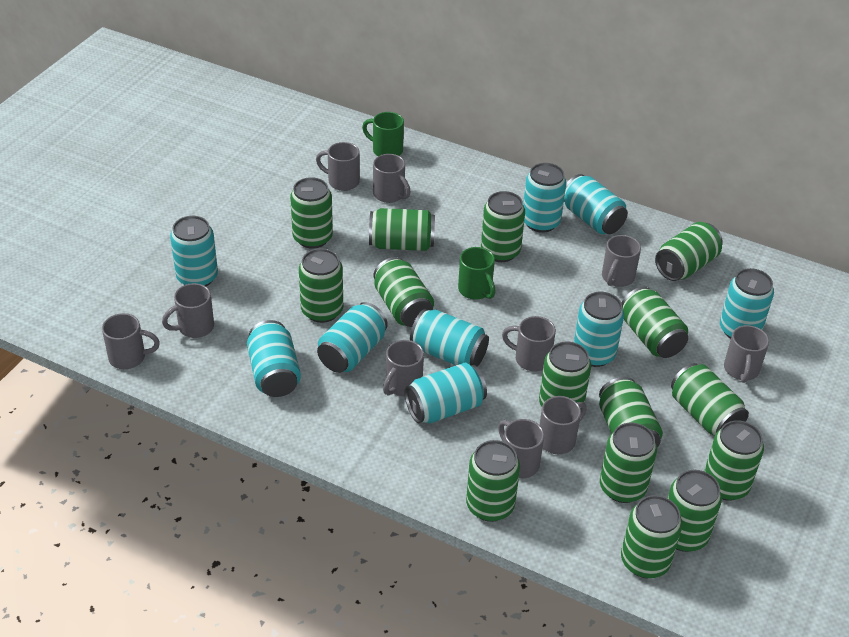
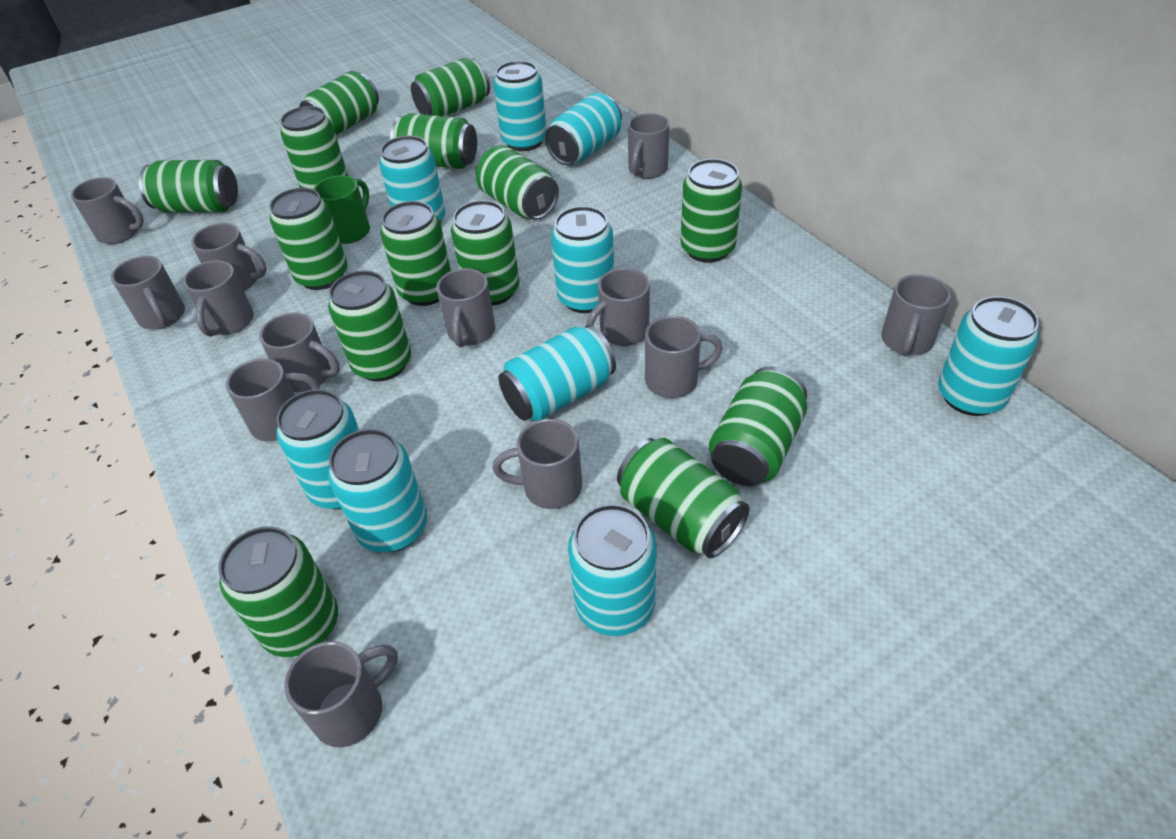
green can: [290,177,333,249] [299,248,343,323] [369,208,435,251] [373,257,434,327] [466,440,520,522] [481,191,525,262] [539,341,591,409] [599,377,663,448] [600,423,657,503] [621,495,682,578] [622,286,688,358] [655,222,723,281] [668,470,722,552] [671,363,749,435] [704,420,764,501] = 15 -> [139,160,238,213] [218,526,338,657] [270,188,347,290] [280,106,348,189] [299,71,379,136] [328,270,411,381] [380,201,451,306] [390,113,477,169] [411,58,490,116] [451,200,519,306] [475,145,559,220] [617,438,750,558] [681,159,742,263] [709,366,807,486] = 14
green mug: [362,112,404,156] [458,247,495,300] = 2 -> [313,175,370,244] = 1
grey mug: [102,313,160,369] [162,283,214,338] [316,142,360,191] [373,154,411,203] [383,340,424,396] [498,419,544,478] [502,316,556,372] [540,396,587,454] [602,235,641,287] [724,325,769,383] = 10 -> [71,177,144,244] [111,256,185,330] [183,260,254,337] [191,223,267,291] [226,358,320,442] [259,313,340,392] [284,641,398,747] [436,268,495,347] [492,419,582,509] [586,268,650,346] [628,113,669,179] [645,316,723,398] [881,274,951,356] = 13

